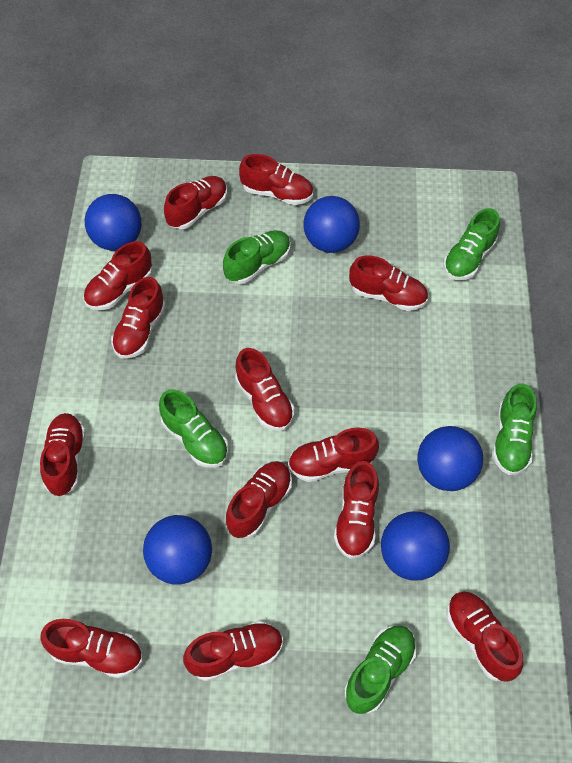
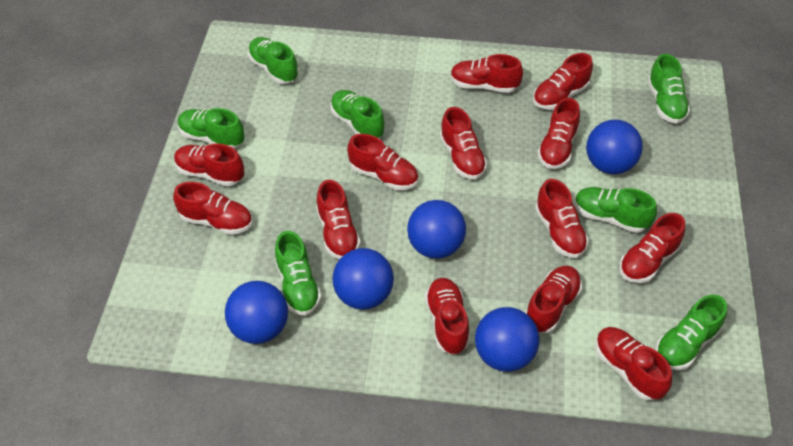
green shoe: [159,389,229,468] [223,230,291,284] [344,626,417,714] [443,208,500,280] [492,383,537,475] = 5 -> [178,108,245,149] [248,37,299,84] [275,231,322,316] [330,90,385,139] [575,187,657,233] [647,54,690,124] [655,294,727,370] = 7

